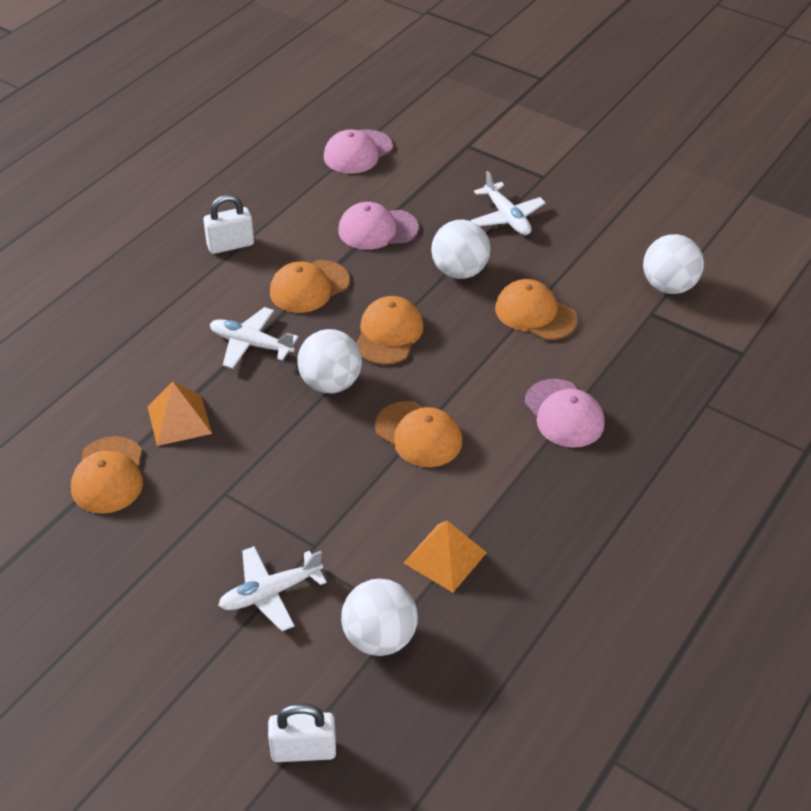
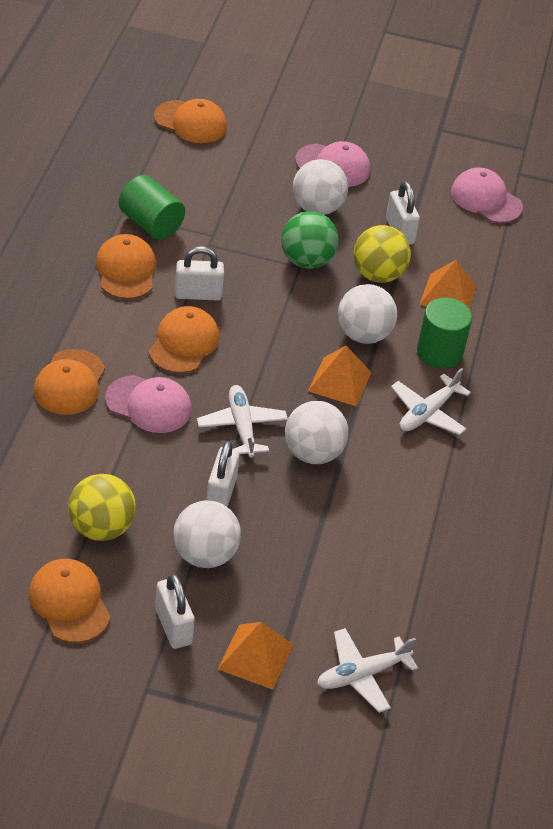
green ball: none = 0 -> [281,211,339,269] = 1
green cylinder: none = 0 -> [119,175,185,240] [417,297,472,369] = 2
orange pyramid: [148,382,212,446] [404,521,487,593] = 2 -> [218,622,294,690] [308,346,372,407] [420,259,477,308] = 3
white padlock: [203,195,254,254] [268,703,336,762] = 2 -> [155,573,195,649] [175,246,224,300] [206,441,240,507] [386,181,420,245] = 4
yellow ball: none = 0 -> [68,474,136,541] [353,225,411,283] = 2

